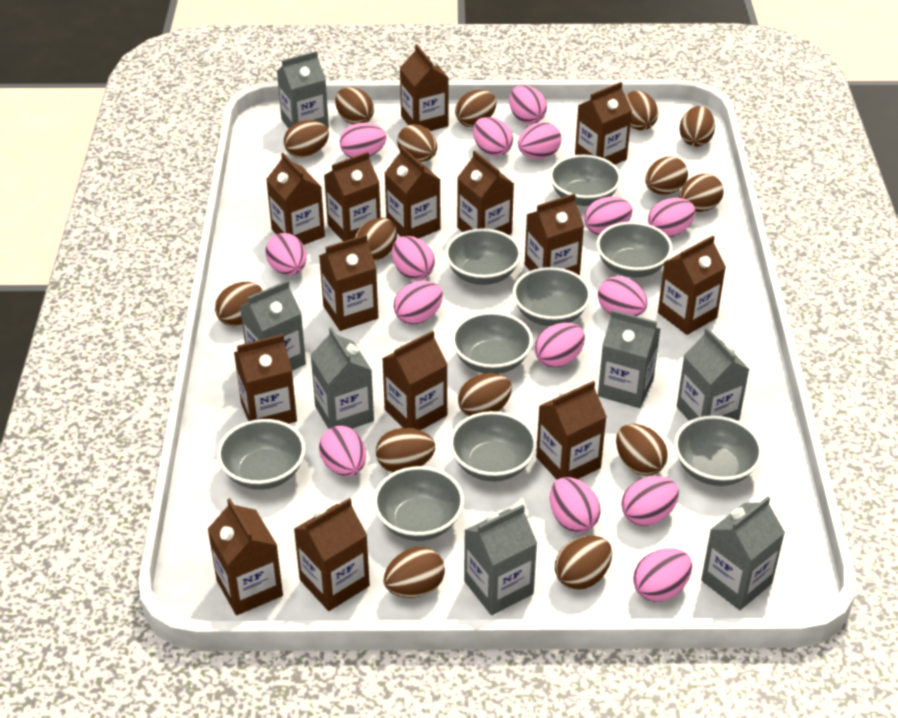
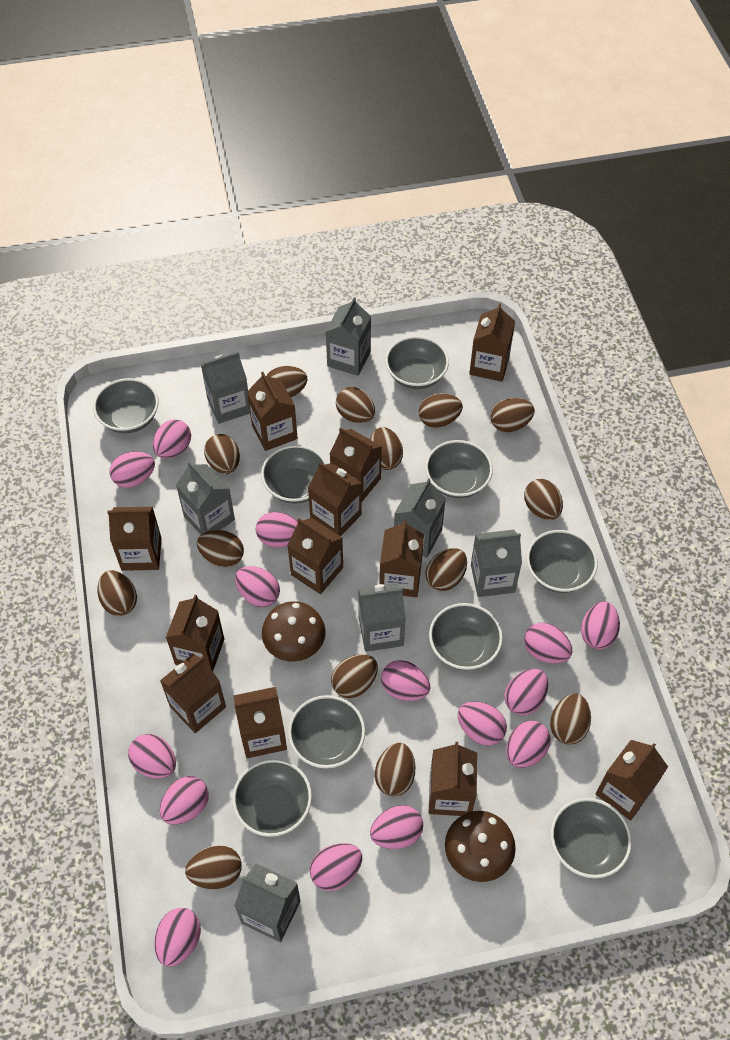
brown carton: [208,498,283,615] [234,334,297,424] [266,153,325,245] [294,498,370,611] [319,235,378,331] [324,152,381,241] [382,331,448,430] [385,146,440,239] [400,44,449,131] [457,151,514,235] [525,194,584,276] [536,381,607,480] [575,82,632,165] [658,236,726,335] = 14 -> [107,507,162,571] [160,654,226,733] [166,595,224,671] [233,687,287,758] [247,372,298,451] [287,518,343,594] [308,462,362,536] [330,427,382,501] [380,520,424,597] [429,742,477,816] [469,303,515,382] [596,740,668,821] = 12
brown egg: [215,282,263,327] [284,120,329,158] [335,87,374,125] [355,218,397,261] [376,428,435,472] [384,547,445,598] [397,124,437,162] [455,90,496,127] [458,373,512,416] [555,536,612,590] [616,424,668,476] [626,91,658,130] [645,157,688,195] [679,106,715,147] [679,174,723,212] = 15 -> [97,570,137,616] [185,845,242,889] [197,530,244,567] [204,434,240,474] [266,366,307,397] [331,654,378,698] [336,387,375,423] [370,427,403,470] [375,743,415,796] [418,393,463,428] [426,548,467,591] [490,398,535,432] [524,479,563,520] [550,694,591,745] = 14
brown mushroom: none = 0 -> [262,601,326,662] [445,811,516,882] = 2

